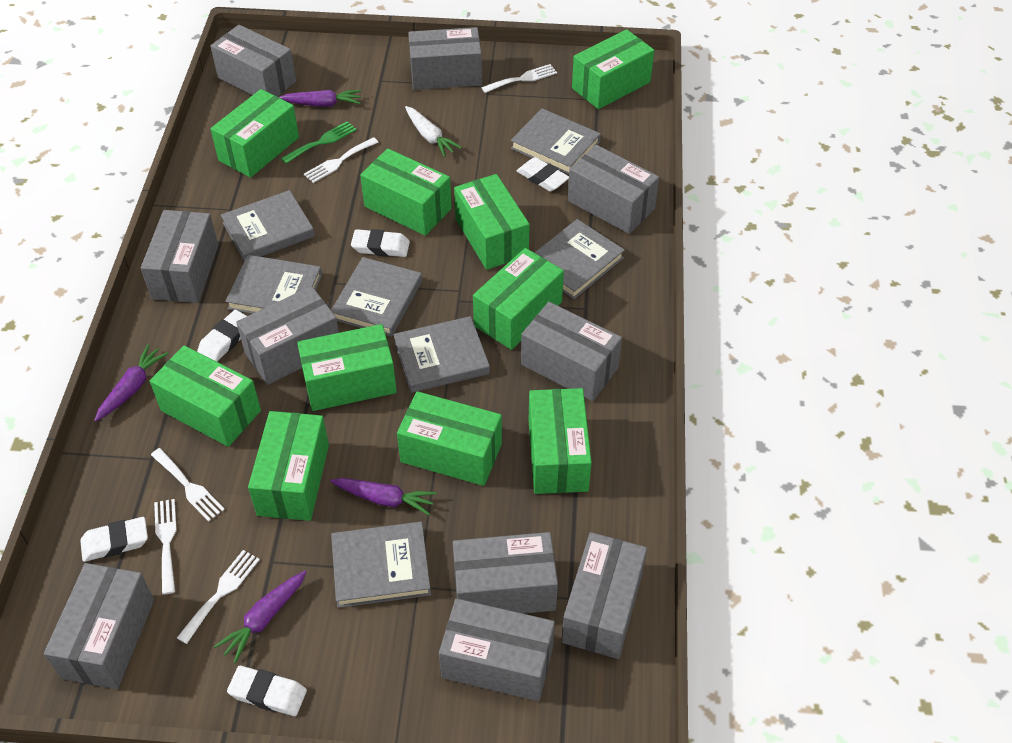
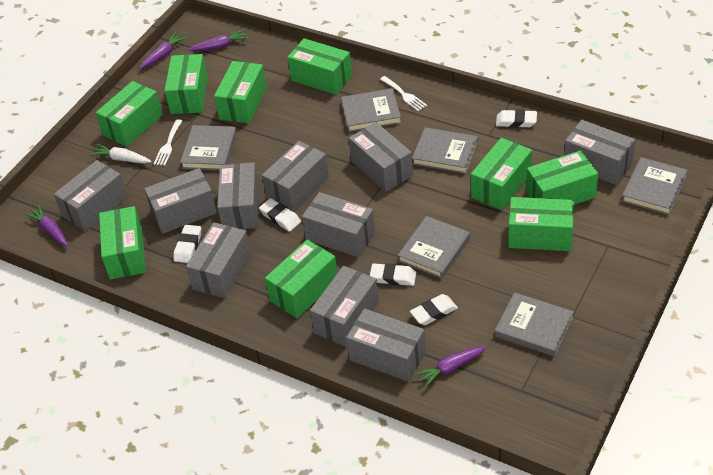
green box: [150,345,261,447] [210,89,299,178] [248,411,329,521] [297,324,397,411] [360,148,452,236] [397,391,502,486] [454,174,530,270] [473,248,564,350] [528,388,592,494] [572,29,654,109] = 10 -> [96,81,163,147] [99,206,146,280] [164,54,208,114] [214,61,267,123] [265,240,338,318] [287,38,352,95] [471,138,532,210] [508,197,574,251] [526,150,598,205] = 9
green fork: [281,121,356,164] = 1 -> none = 0
grey book: [221,190,315,261] [225,255,322,314] [331,257,422,337] [331,522,431,608] [394,316,490,393] [511,108,601,175] [534,219,625,299] = 7 -> [180,125,237,170] [341,88,401,132] [398,216,470,279] [412,127,478,174] [495,292,574,357] [622,157,687,215] = 6
white fork: [151,448,225,522] [154,499,177,595] [177,550,260,644] [304,137,379,183] [481,64,557,93] = 5 -> [154,119,182,166] [380,76,427,111] = 2

